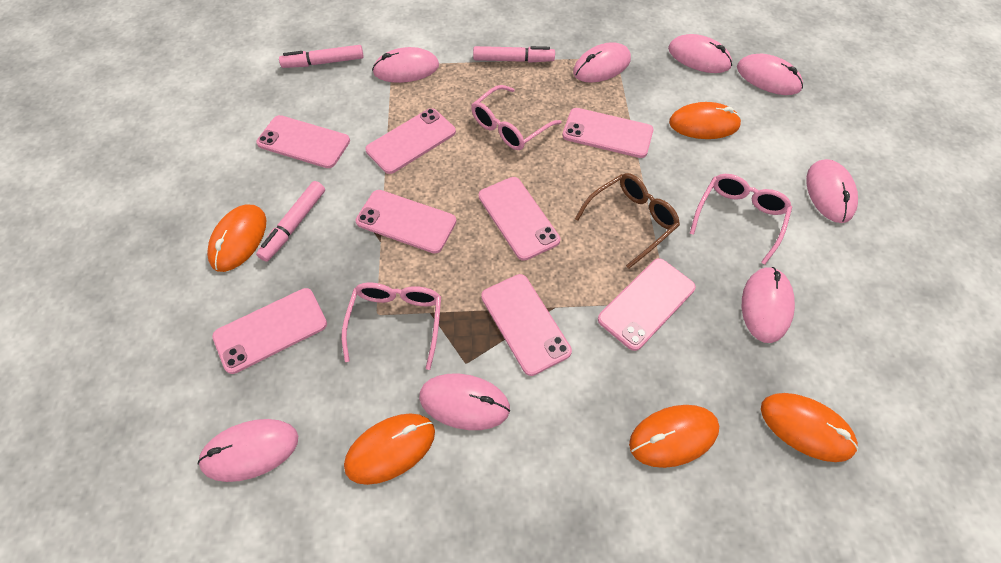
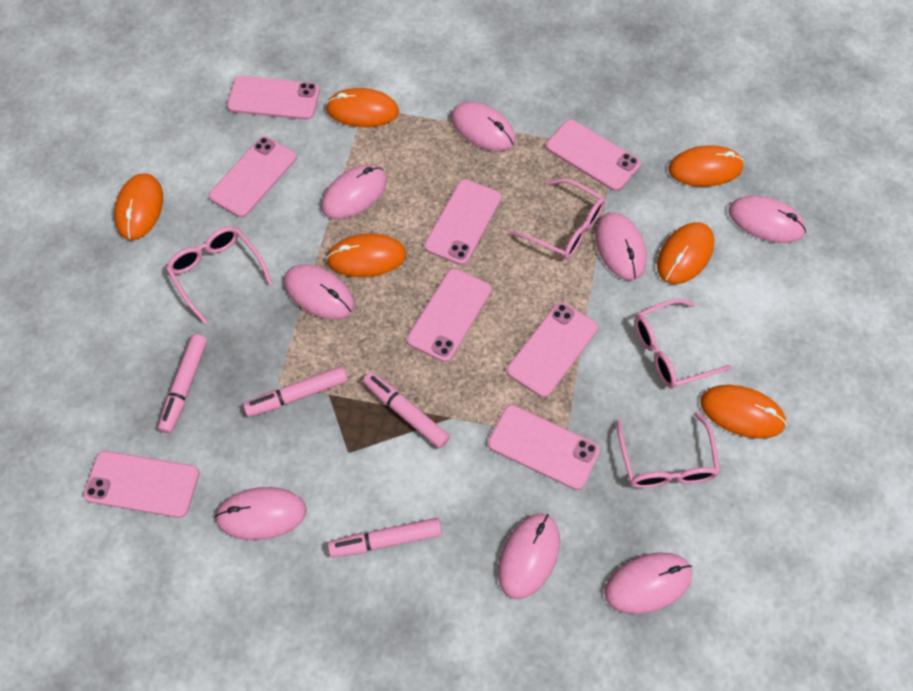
brown glasses: [575,173,680,269] = 1 -> none = 0
orange mouse: [207,204,266,272] [344,413,435,485] [629,405,719,468] [669,102,741,139] [761,393,858,462] = 5 -> [114,173,163,240] [326,88,399,127] [326,234,407,277] [657,222,714,284] [669,145,744,187] [700,385,787,439] = 6
pink glasses: [341,283,441,370] [471,85,561,150] [689,174,792,265] = 3 -> [166,226,273,324] [509,178,605,259] [616,412,720,488] [634,299,732,388] = 4
pink marker: [256,181,325,262] [279,45,364,68] [473,46,555,63] = 3 -> [158,334,207,433] [243,366,348,417] [328,518,442,557] [363,372,450,449] = 4

